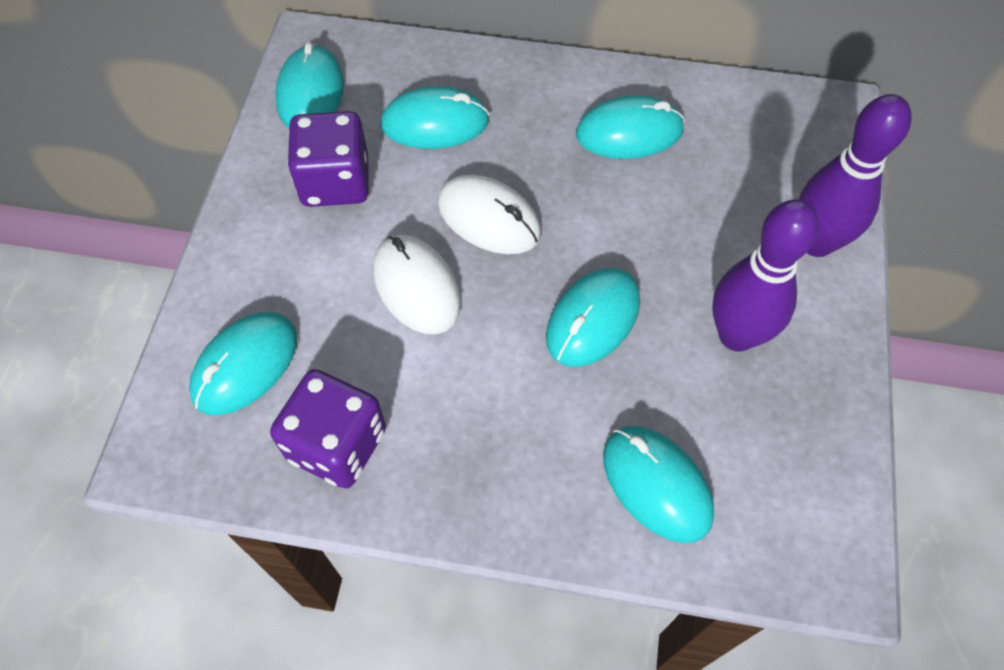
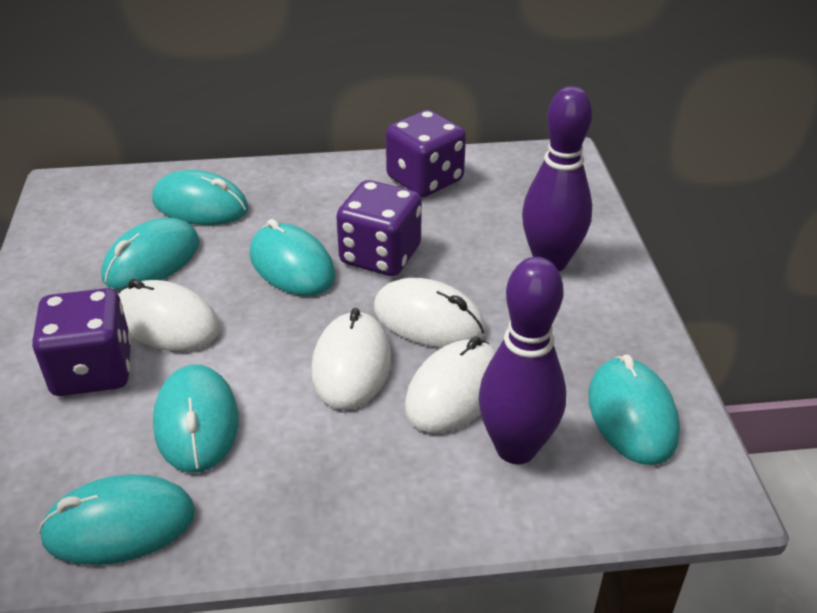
purple dice: [270,369,386,489] [287,111,369,207] = 2 -> [32,288,131,396] [336,180,422,276] [386,110,466,197] = 3
white mouse: [373,235,461,334] [438,175,541,254] = 2 -> [119,279,220,351] [311,308,391,410] [374,278,486,348] [405,336,496,433] = 4

